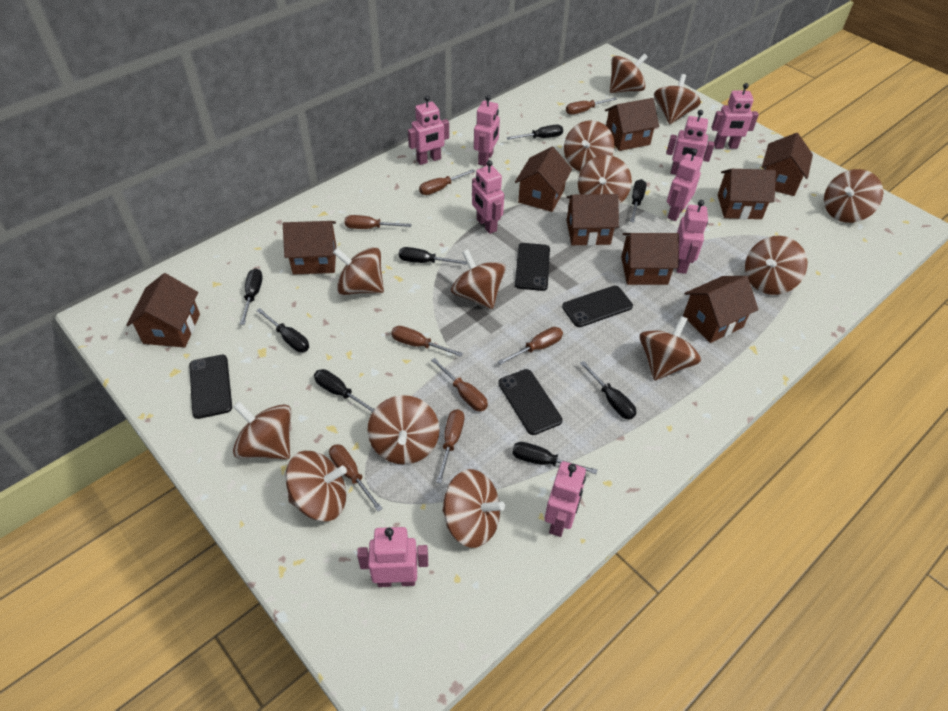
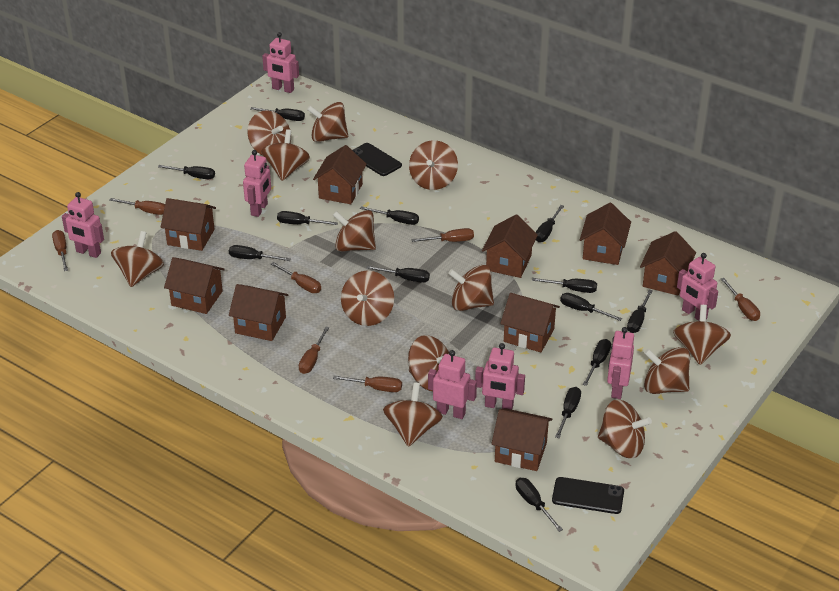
black phone: [189,355,232,419] [498,369,562,435] [515,243,550,291] [562,286,633,327] = 4 -> [352,143,402,176] [552,477,624,514] = 2
black screwdriver: [240,268,263,325] [256,308,309,352] [314,369,375,413] [399,247,467,265] [507,125,563,140] [512,442,597,474] [580,361,636,420] [630,179,647,222] = 8 -> [158,165,215,179] [229,245,291,261] [250,107,305,121] [277,211,338,225] [360,206,419,225] [366,266,430,283] [515,478,563,532] [532,278,597,293] [535,205,564,242] [555,387,581,438] [560,293,622,321] [582,339,611,386] [627,290,653,333] = 13
brown screwdriver: [329,444,383,511] [345,215,411,229] [391,326,463,357] [419,169,475,195] [431,358,488,411] [436,409,464,483] [498,327,563,365] [566,97,617,114] = 8 -> [52,230,68,271] [109,198,165,215] [271,262,321,293] [299,326,329,374] [333,376,402,392] [412,228,474,242] [721,278,760,321] = 7
pink robot: [357,527,428,587] [408,95,449,165] [472,160,504,234] [474,95,500,166] [545,461,586,537] [666,110,715,175] [667,149,703,221] [677,200,708,274] [711,83,759,149] = 9 -> [62,192,104,258] [243,150,271,217] [262,32,299,93] [428,350,477,419] [475,343,525,410] [607,327,634,399] [677,253,718,321] = 7

